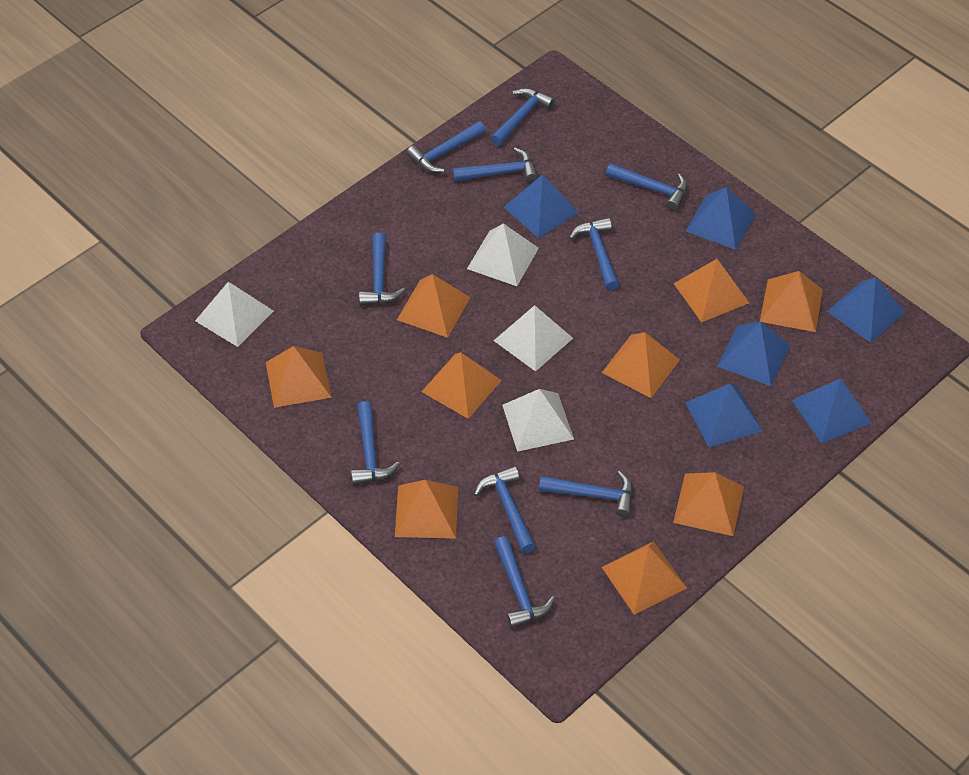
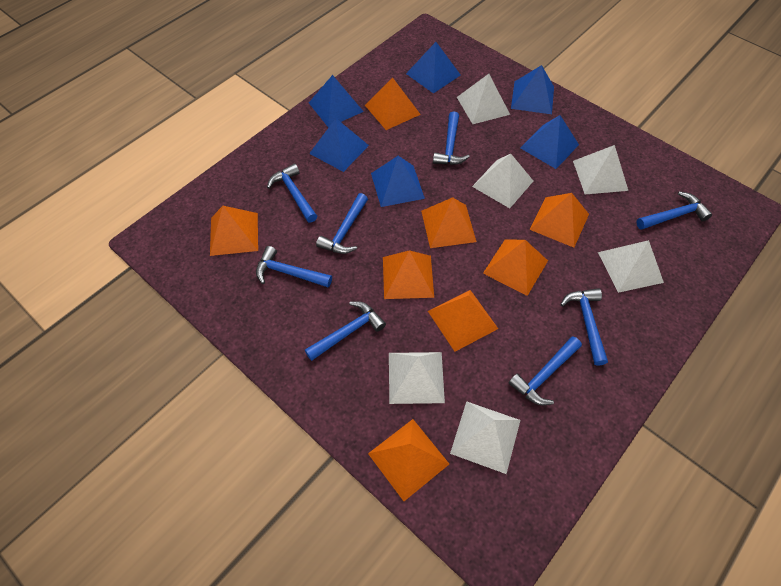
blue hammer: [351,401,400,484] [359,233,405,305] [406,121,485,173] [453,148,538,183] [474,466,536,553] [491,88,555,146] [494,536,555,628] [539,470,633,517] [569,217,619,290] [606,163,688,211] = 10 -> [256,246,332,288] [267,163,317,223] [305,301,386,361] [316,193,368,254] [433,111,470,165] [509,337,582,405] [561,288,608,366] [636,191,712,230] = 8
orange pyramid: [266,346,332,408] [395,480,458,539] [397,274,470,338] [421,352,502,419] [602,332,680,398] [602,541,687,615] [673,472,744,536] [674,259,749,323] [760,271,823,332] = 9 -> [210,206,258,256] [365,78,421,130] [368,419,449,501] [383,250,434,299] [421,197,476,248] [428,290,498,352] [483,239,548,296] [529,193,589,247] = 8
white pyramid: [195,282,274,347] [467,223,539,286] [494,305,573,372] [502,389,574,452] = 4 -> [389,352,445,404] [450,401,520,474] [457,74,510,124] [472,154,533,208] [573,145,628,194] [598,240,664,293] = 6

